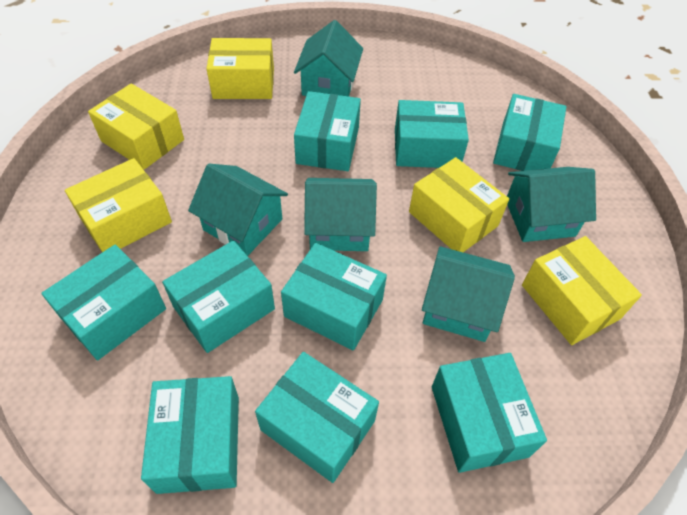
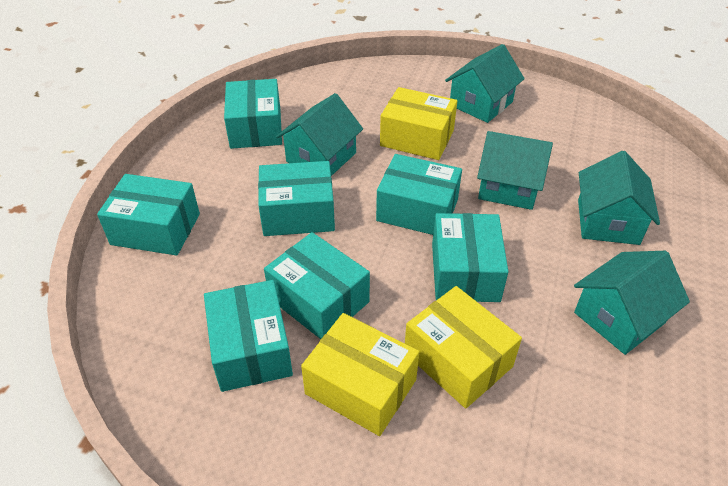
turquoise box: [41,244,166,360] [141,376,239,494] [162,240,275,353] [255,352,379,483] [281,243,387,351] [294,91,361,171] [395,100,469,168] [432,353,547,473] [493,94,567,171] = 9 -> [97,174,200,256] [204,280,293,392] [224,79,282,149] [258,161,335,236] [264,232,370,339] [376,154,462,235] [432,213,509,302] = 7
yellow box: [65,158,172,252] [88,84,184,169] [206,38,274,99] [409,157,509,252] [522,236,642,345] = 5 -> [301,313,419,436] [380,87,457,160] [405,286,522,409] = 3

